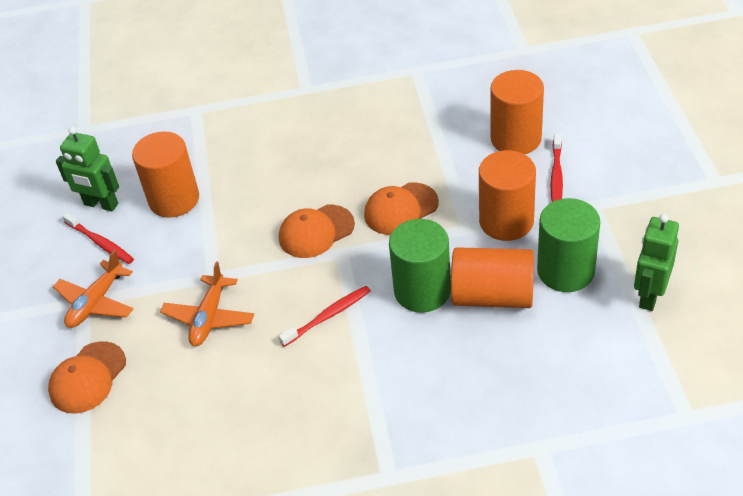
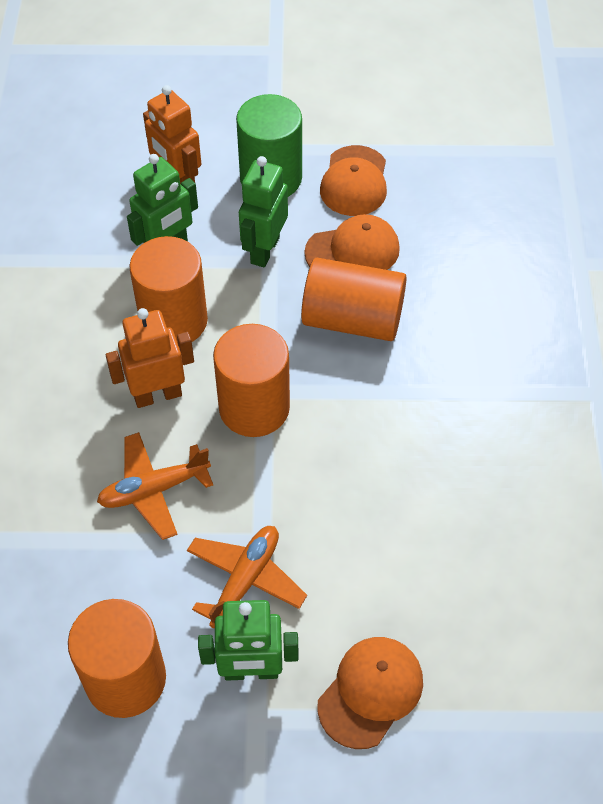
green cylinder: [389,219,451,313] [537,198,600,292] = 2 -> [236,94,302,197] = 1
green robot: [56,127,119,211] [634,214,679,311] = 2 -> [127,154,198,246] [198,600,298,680] [239,156,288,267] = 3
orange robot: none = 0 -> [106,308,194,408] [143,85,201,184] = 2
red toothbrush: [62,212,134,264] [278,286,371,347] [551,133,563,202] = 3 -> none = 0

